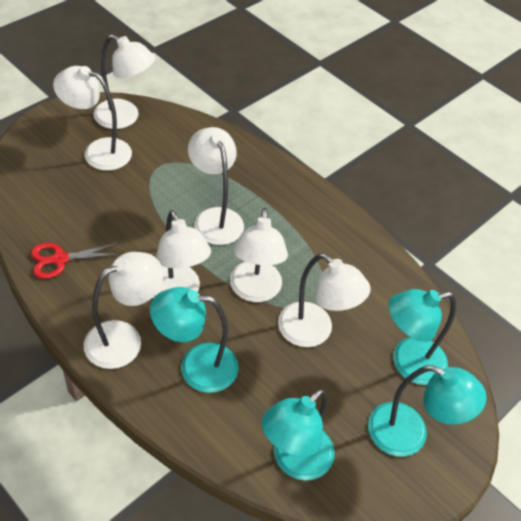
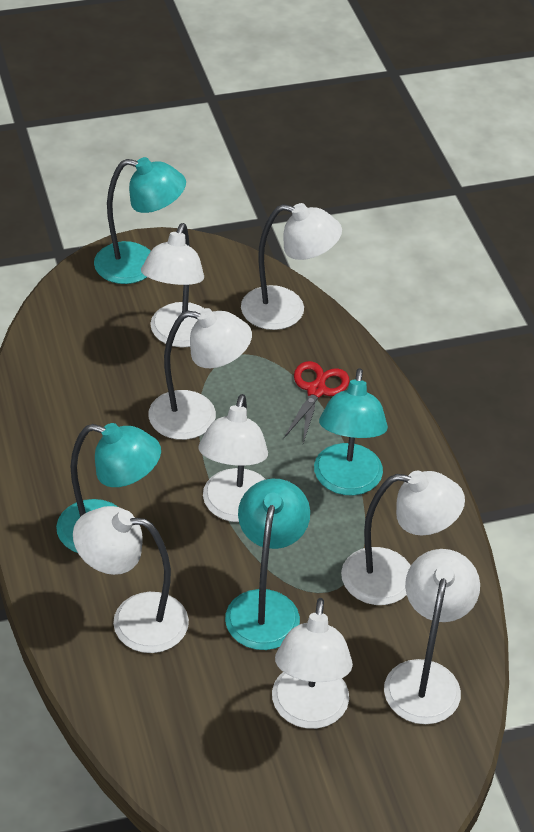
white lamp: [53,66,132,171] [84,252,163,369] [93,35,155,129] [153,210,211,298] [188,127,244,245] [230,208,288,302] [278,253,371,347] = 7 -> [73,506,189,653] [141,223,205,347] [148,308,252,440] [198,394,268,522] [241,203,342,330] [272,598,353,729] [341,471,465,605] [384,549,480,724] = 8

